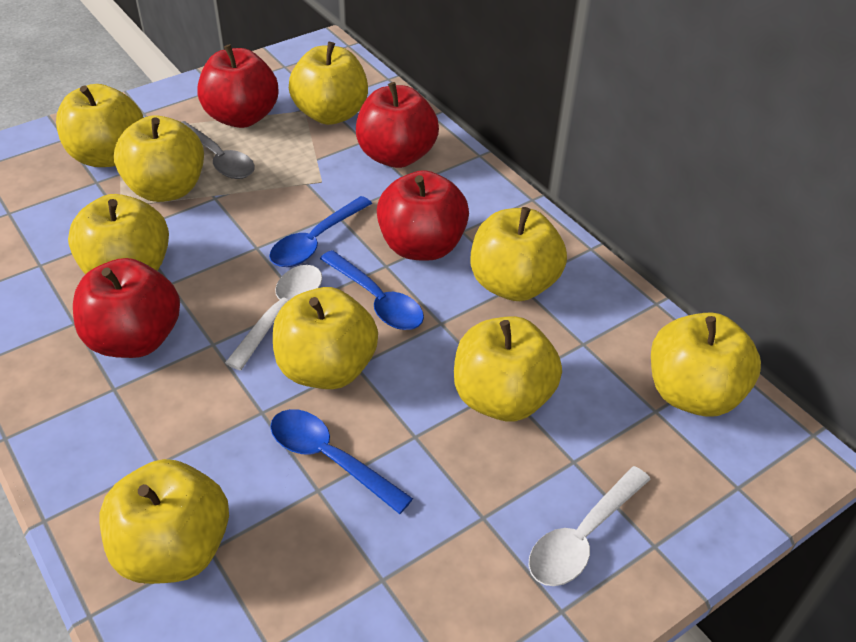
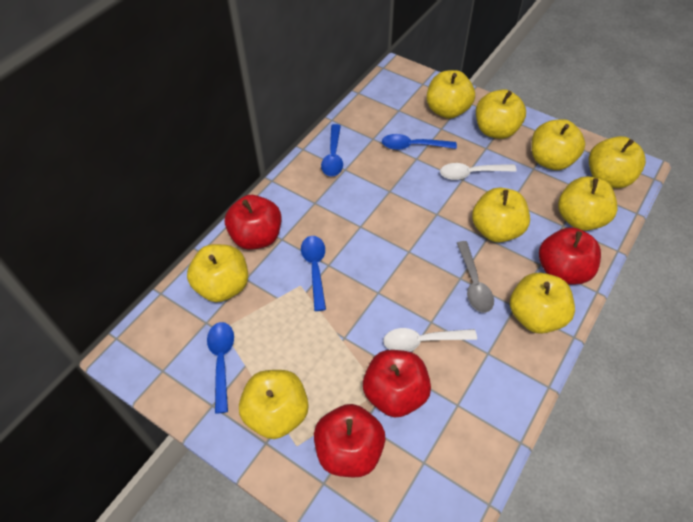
blue spoon: [269,196,372,267] [270,409,413,514] [320,250,424,330] = 3 -> [207,322,234,414] [301,236,326,311] [321,124,343,176] [382,134,457,150] = 4

